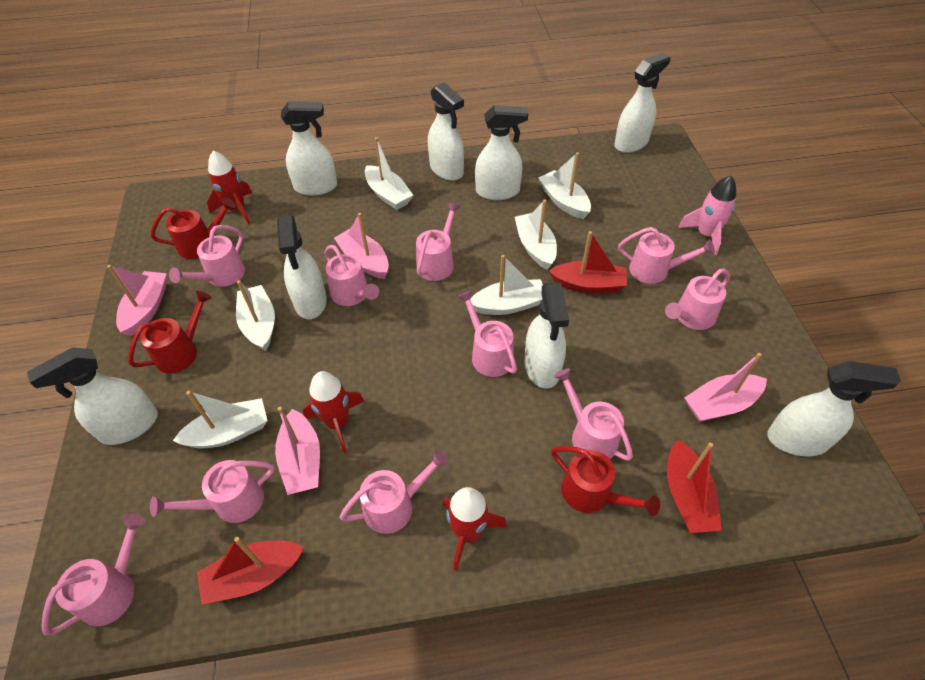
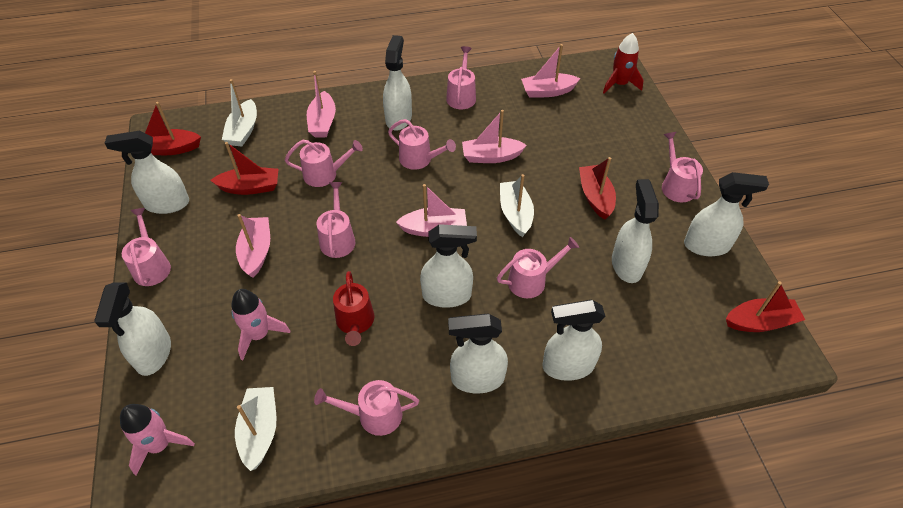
pink boat: [107,265,167,336] [275,407,320,495] [334,213,389,279] [684,353,767,422] = 4 -> [236,214,270,278] [307,71,336,137] [396,184,467,237] [462,110,527,163] [521,44,581,98] = 5
pink rocket: [678,175,736,255] = 1 -> [120,404,195,475] [231,289,290,360] = 2
pink watering can: [41,514,145,636] [150,460,274,523] [169,225,245,287] [325,245,379,306] [339,450,449,534] [416,202,460,281] [458,290,517,377] [554,368,633,461] [618,227,715,284] [665,269,730,330] = 10 -> [122,208,171,286] [285,140,363,187] [314,380,419,436] [317,182,355,258] [388,119,456,170] [446,46,476,109] [497,237,579,298] [662,132,703,203] = 8
red boat: [197,537,304,605] [549,231,627,293] [667,439,722,533] = 3 -> [145,102,201,155] [210,142,279,195] [579,157,616,219] [726,281,805,332] = 4
red rocket: [207,151,252,224] [303,371,364,454] [443,487,507,571] = 3 -> [603,33,643,94] = 1
red watering can: [128,291,212,374] [151,197,236,259] [551,446,660,516] = 3 -> [333,271,374,346] = 1
white boat: [173,391,268,448] [236,280,275,351] [365,137,413,210] [470,255,543,315] [515,200,557,270] [538,152,591,219] = 6 -> [222,79,257,146] [235,387,276,471] [500,174,534,237] = 3

